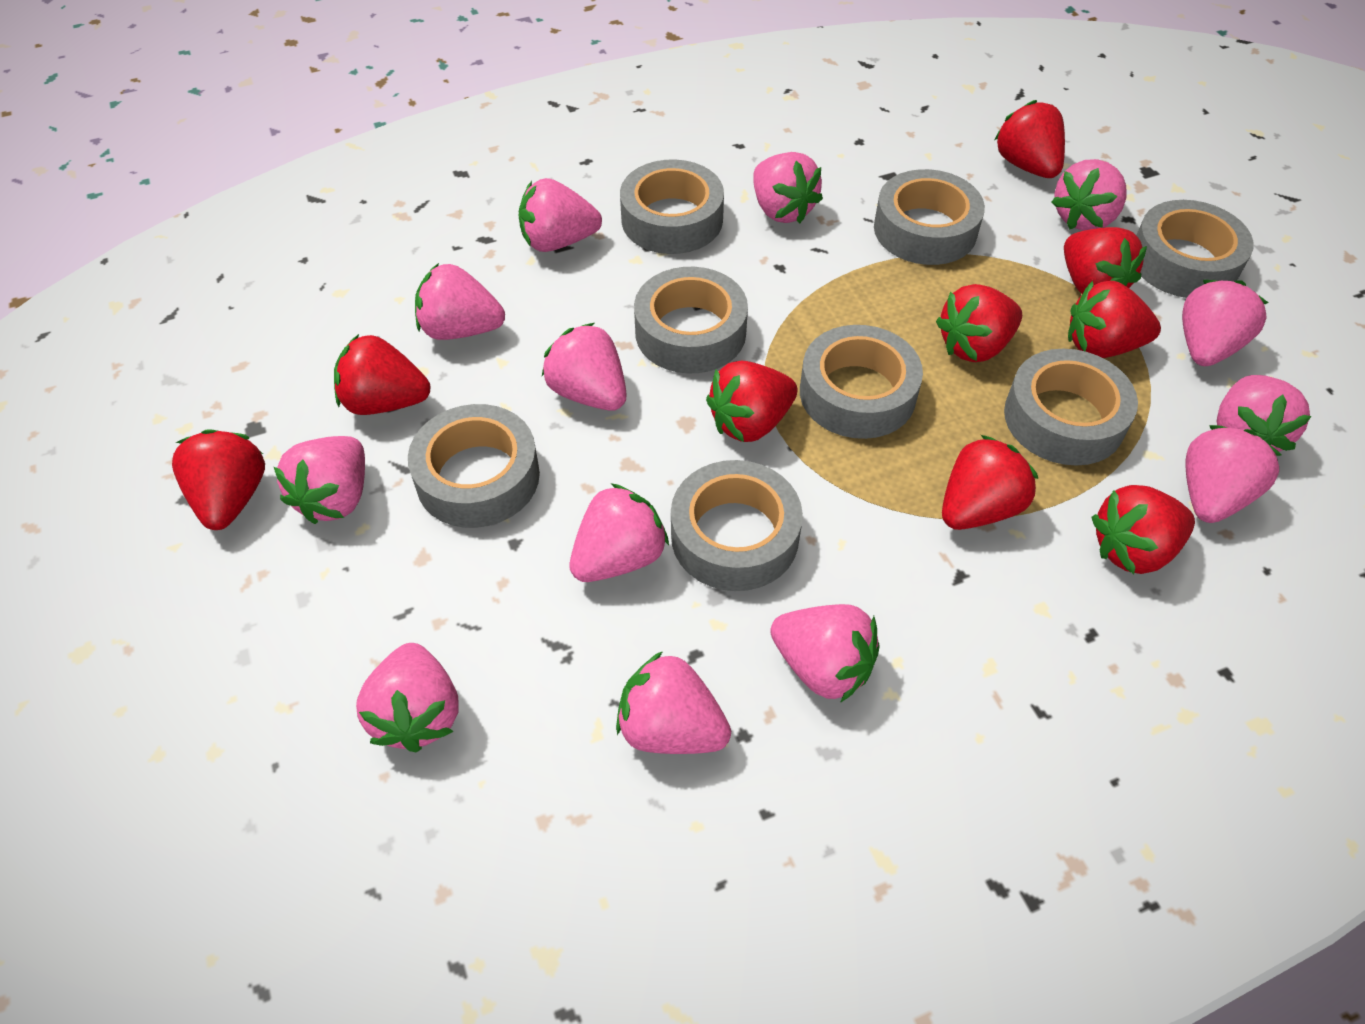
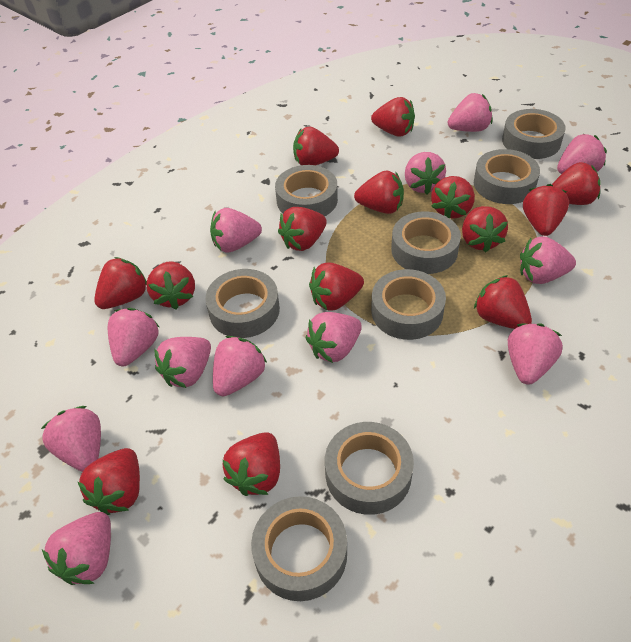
pink strawberry: [274,436,365,524] [356,643,458,752] [415,263,505,340] [518,178,602,252] [542,323,627,411] [570,483,669,582] [616,651,731,754] [753,152,823,223] [770,604,880,703] [1051,159,1126,231] [1182,280,1268,366] [1185,425,1282,523] [1217,375,1312,452] = 13 -> [41,406,101,472] [42,512,111,585] [108,308,159,366] [155,337,211,388] [210,208,262,253] [213,336,267,397] [306,312,362,363] [405,152,446,194] [448,93,492,132] [508,323,563,385] [520,236,576,284] [557,134,607,174] = 12
red strawberry: [172,429,265,530] [334,334,430,415] [706,361,798,442] [936,284,1022,362] [942,435,1038,530] [994,100,1065,178] [1064,227,1147,294] [1068,281,1161,358] [1091,485,1195,574] = 9 -> [78,448,140,515] [94,257,147,309] [146,262,195,309] [222,432,280,496] [278,207,327,251] [293,126,339,165] [309,262,364,311] [354,170,404,214] [371,97,415,137] [431,176,475,219] [462,206,508,253] [474,275,532,329] [523,184,569,236] [552,162,601,205] = 14

